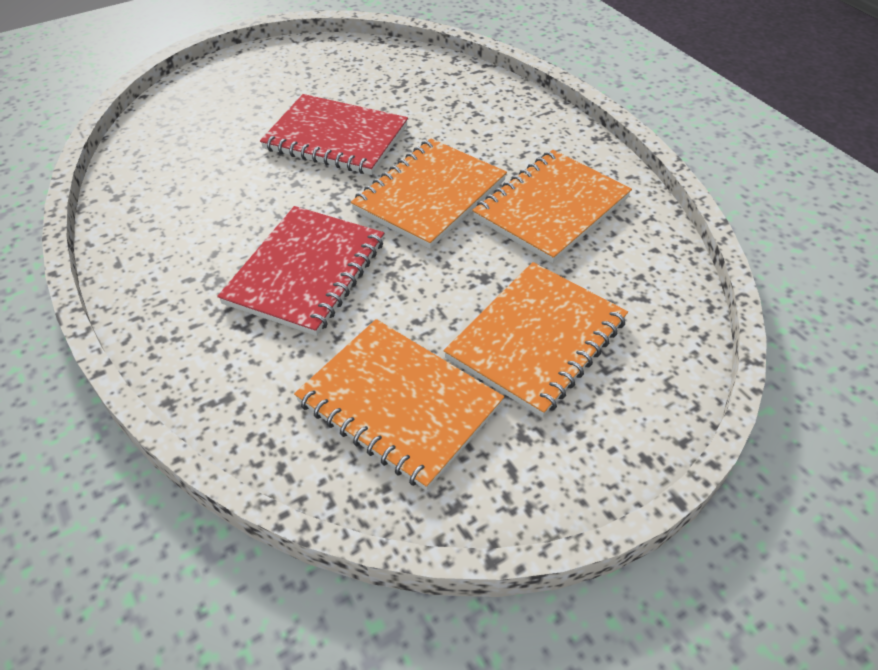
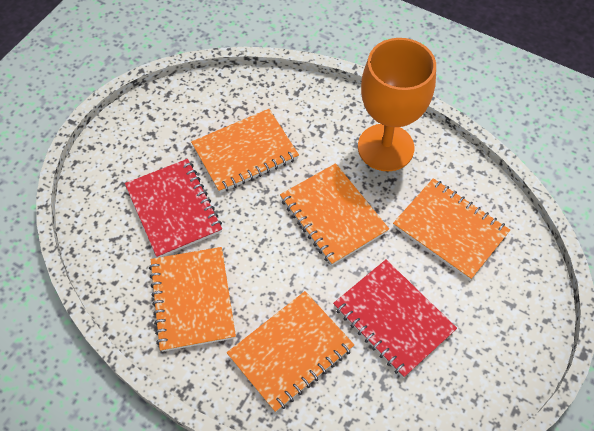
orange goblet: none = 0 -> [358,38,436,171] = 1
orange notebook: [294,319,504,491] [351,138,507,249] [444,262,628,417] [472,150,632,263] = 4 -> [149,247,236,352] [191,109,299,193] [227,291,354,412] [280,163,389,265] [393,178,510,280] = 5

